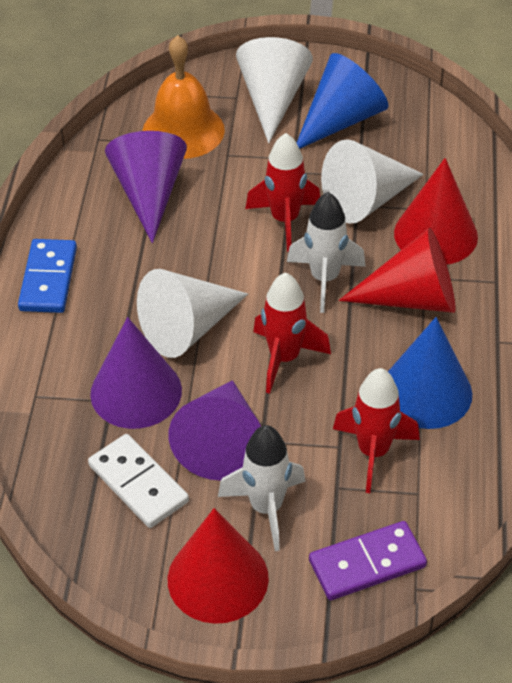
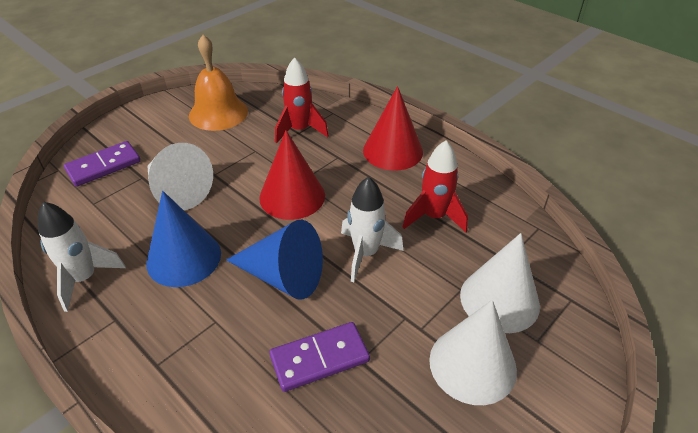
blue domino: [18,239,77,313] = 1 -> none = 0
purple cone: [90,317,182,429] [105,131,187,243] [168,380,261,481] = 3 -> none = 0
purple domino: [309,521,427,600] = 1 -> [64,141,141,187] [269,322,370,392] = 2
red cone: [168,508,269,624] [339,228,455,313] [394,158,478,265] = 3 -> [259,130,325,220] [363,86,423,171] = 2
red rocket: [245,133,320,252] [253,272,331,394] [333,368,420,493] = 3 -> [275,57,329,143] [403,140,468,232] = 2
white domino: [88,434,189,528] = 1 -> none = 0

